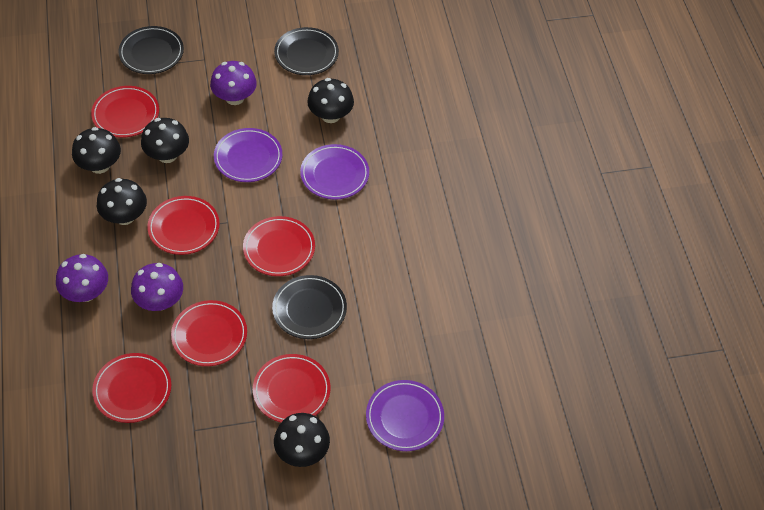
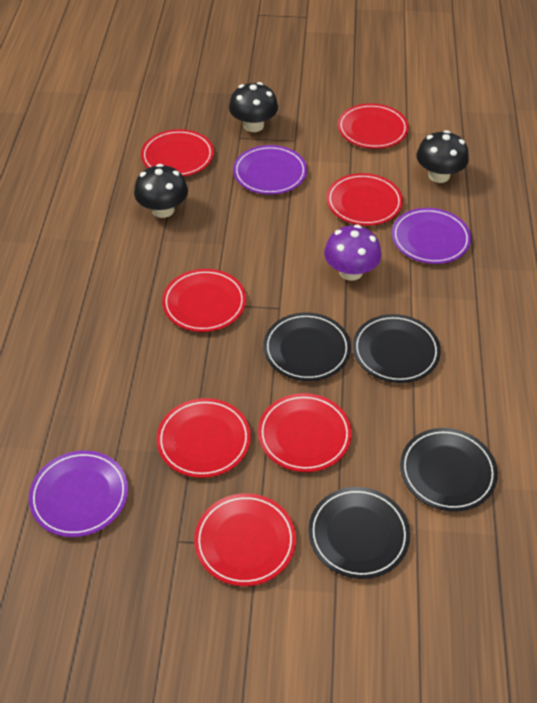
black mushroom: [72,127,121,174] [97,178,147,225] [141,118,189,163] [274,413,330,467] [307,78,354,123] = 5 -> [134,164,188,218] [229,82,278,132] [416,130,469,183] = 3
black plate: [118,26,184,74] [272,275,347,339] [274,27,339,75] = 3 -> [263,313,351,381] [308,487,410,579] [353,314,441,383] [400,428,498,512] = 4
purple mushroom: [56,254,108,302] [131,263,183,311] [210,61,257,105] = 3 -> [324,225,381,281] = 1
red plate: [91,86,159,138] [92,353,171,423] [147,196,220,255] [171,300,247,366] [243,216,315,276] [253,354,331,422] = 6 -> [141,129,214,177] [156,398,251,478] [162,269,246,332] [194,493,296,586] [258,393,352,472] [326,173,403,226] [338,103,409,149] = 7

